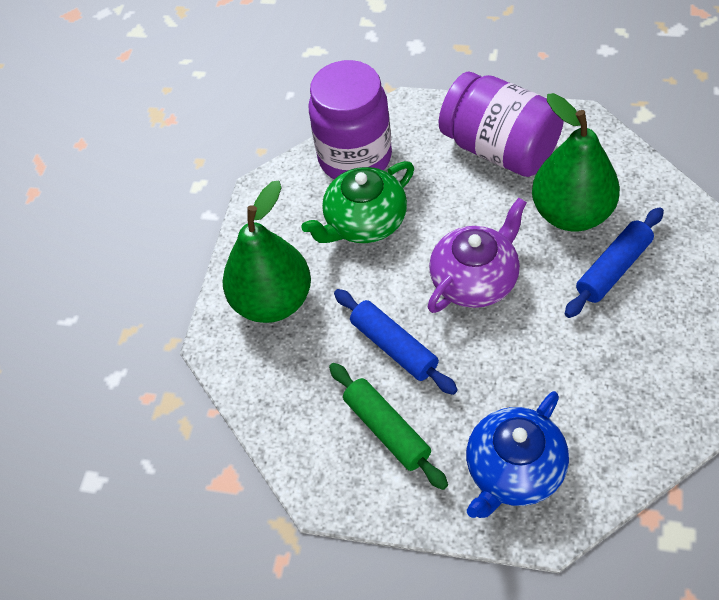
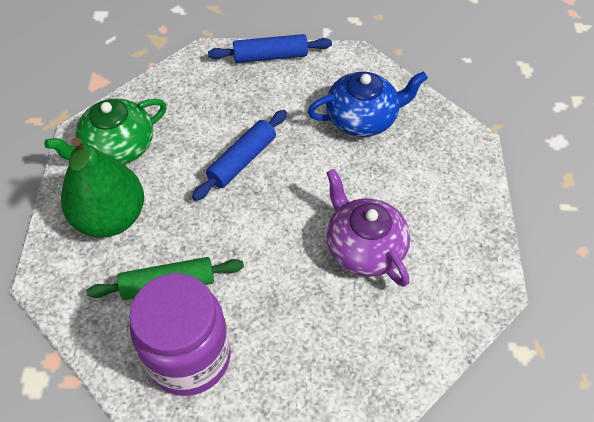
green pear: [223,181,311,323] [532,93,620,231] = 2 -> [61,137,144,237] = 1
purple jar: [309,60,392,179] [439,72,564,177] = 2 -> [129,273,231,396] = 1

